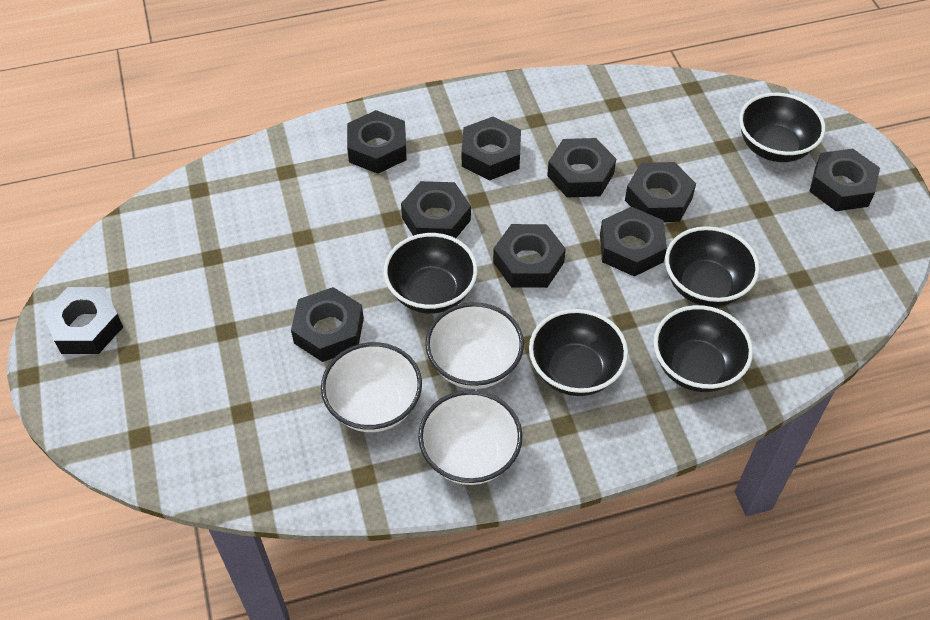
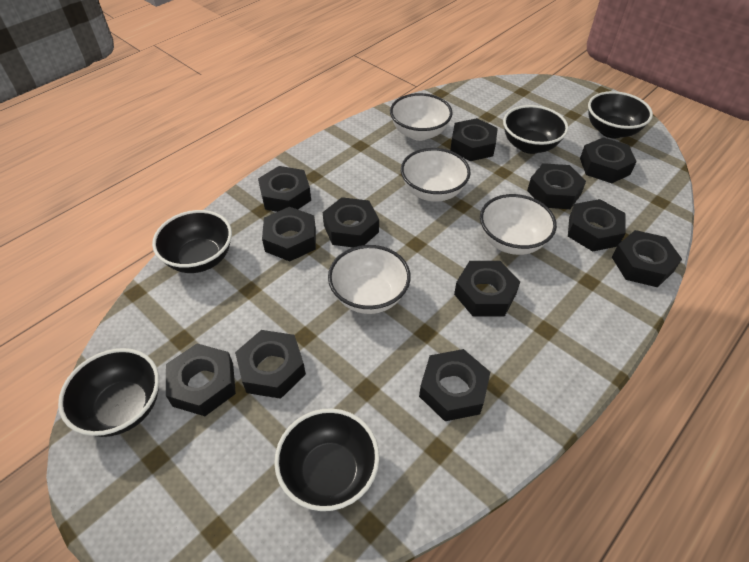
black nut: [42,287,123,354] [291,287,364,362] [347,110,407,174] [401,181,471,238] [462,117,521,180] [493,224,566,288] [547,138,616,197] [600,207,667,276] [625,162,696,222] [809,149,880,211] = 10 -> [166,343,236,416] [235,330,306,399] [258,166,311,212] [262,207,316,261] [323,197,379,247] [419,349,490,421] [450,118,498,161] [454,261,520,316] [527,163,586,209] [568,199,625,252] [580,137,637,183] [612,230,682,287] = 12
white bowl: [321,342,422,432] [418,390,522,485] [425,302,524,389] = 3 -> [328,245,411,314] [390,93,453,141] [401,148,471,202] [480,194,557,255] = 4

